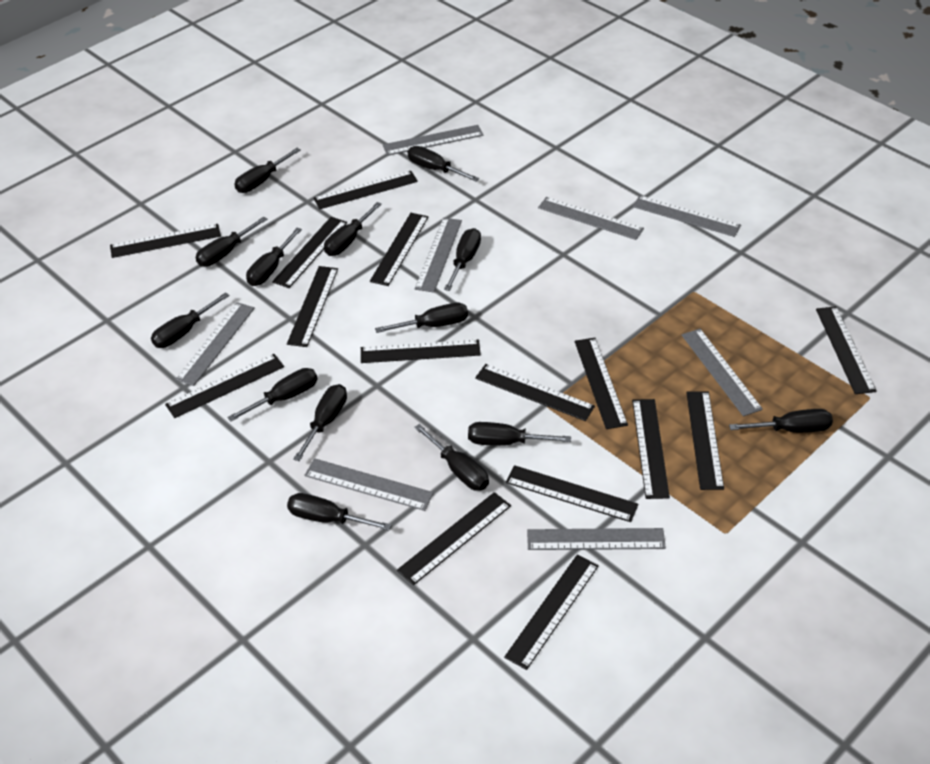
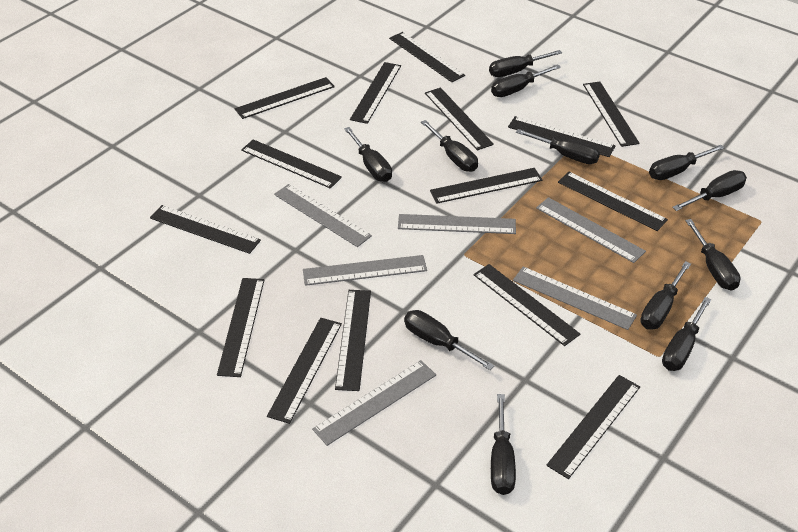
black screwdriver: [151,292,230,348] [195,217,268,267] [227,368,317,421] [234,148,301,193] [246,228,302,286] [287,493,391,531] [293,384,347,461] [324,202,382,256] [375,303,468,333] [408,146,479,181] [414,424,489,491] [444,228,481,291] [468,422,571,446] [729,409,833,433] = 14 -> [344,127,392,182] [404,310,494,370] [421,120,478,172] [489,50,562,77] [491,64,561,97] [491,394,516,495] [516,129,600,164] [640,261,691,330] [649,145,724,180] [662,297,711,371] [672,170,747,211] [685,219,740,291] = 12
grey ruler: [175,302,255,386] [304,458,434,511] [383,125,483,156] [415,217,462,293] [527,528,666,550] [538,197,644,240] [633,195,741,237] [682,329,763,416] = 8 -> [274,184,372,247] [303,255,427,286] [312,360,436,446] [398,214,516,234] [513,266,637,330] [536,197,646,263] = 6

